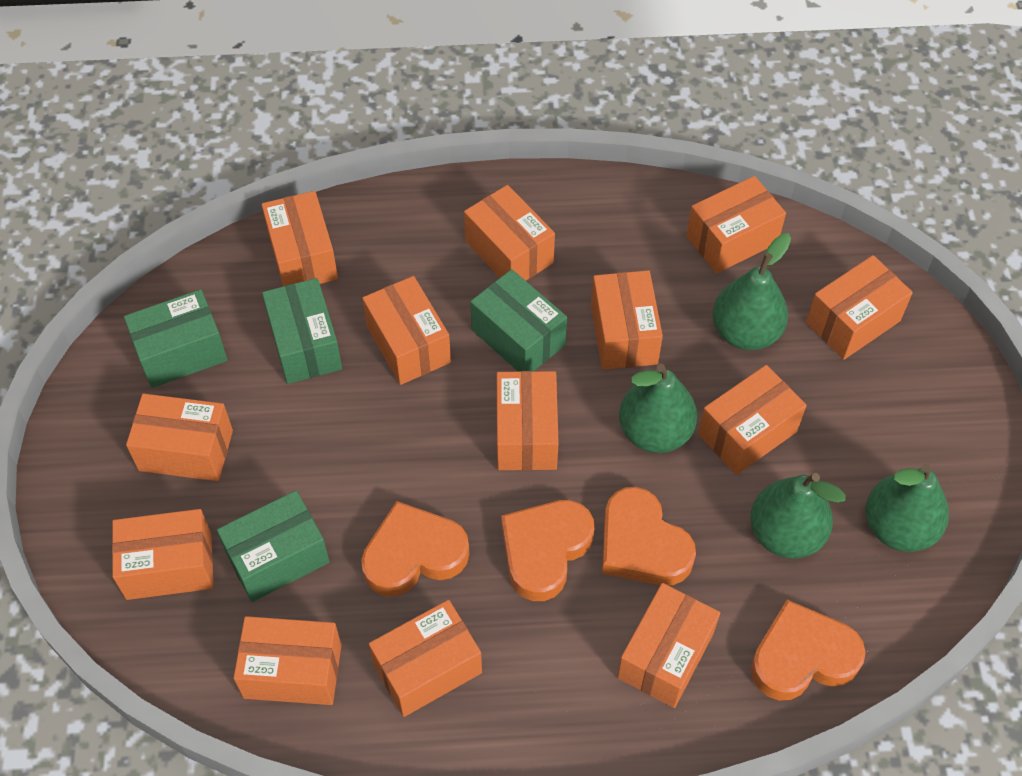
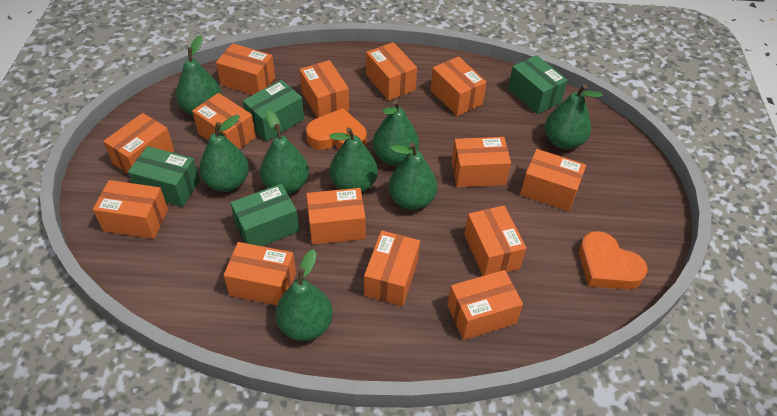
green pear: [619,364,697,453] [712,233,791,350] [750,473,846,559] [866,464,949,552] = 4 -> [176,35,222,115] [199,115,249,192] [260,110,309,194] [275,249,333,341] [329,127,378,193] [373,100,419,165] [388,142,437,210] [545,84,603,149] = 8
orange box: [112,509,214,600] [126,394,233,481] [234,616,341,705] [262,191,338,286] [362,276,451,385] [369,600,482,717] [464,185,555,281] [497,371,559,471] [591,270,663,370] [617,583,720,708] [686,176,786,274] [698,365,806,475] [806,255,913,360] = 13 -> [93,180,168,239] [103,113,174,174] [192,93,256,150] [216,43,275,95] [224,242,296,305] [299,60,349,118] [307,188,366,245] [364,231,420,306] [366,42,417,101] [431,56,487,116] [447,270,523,340] [452,137,511,187] [464,206,526,276] [520,149,586,211] = 14
orange heart: [361,501,469,597] [501,500,594,601] [602,487,696,585] [751,600,866,701] = 4 -> [306,108,367,150] [579,231,647,289] = 2

